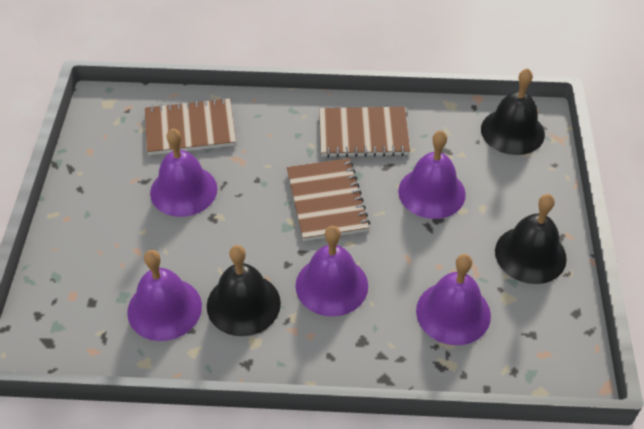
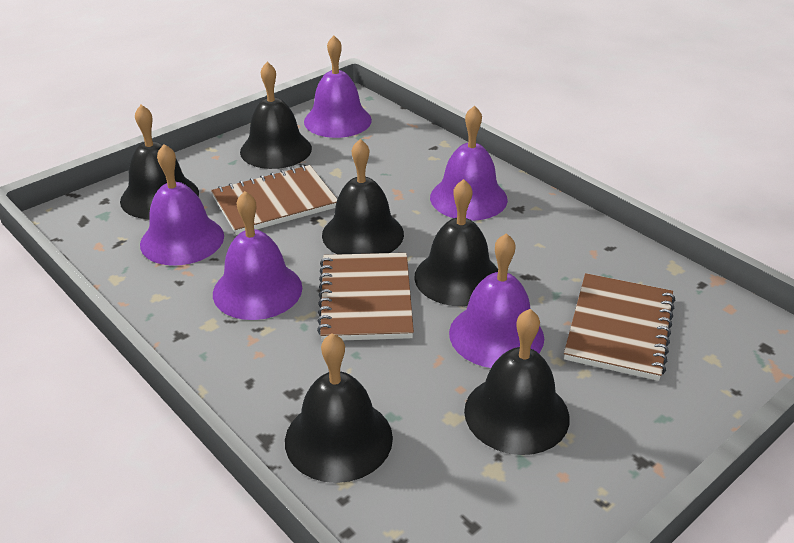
black bell: [207,245,281,336] [481,68,545,155] [495,194,567,284] = 3 -> [120,105,199,219] [240,62,312,169] [285,333,393,483] [322,139,404,255] [414,179,498,306] [464,309,570,455] = 6

